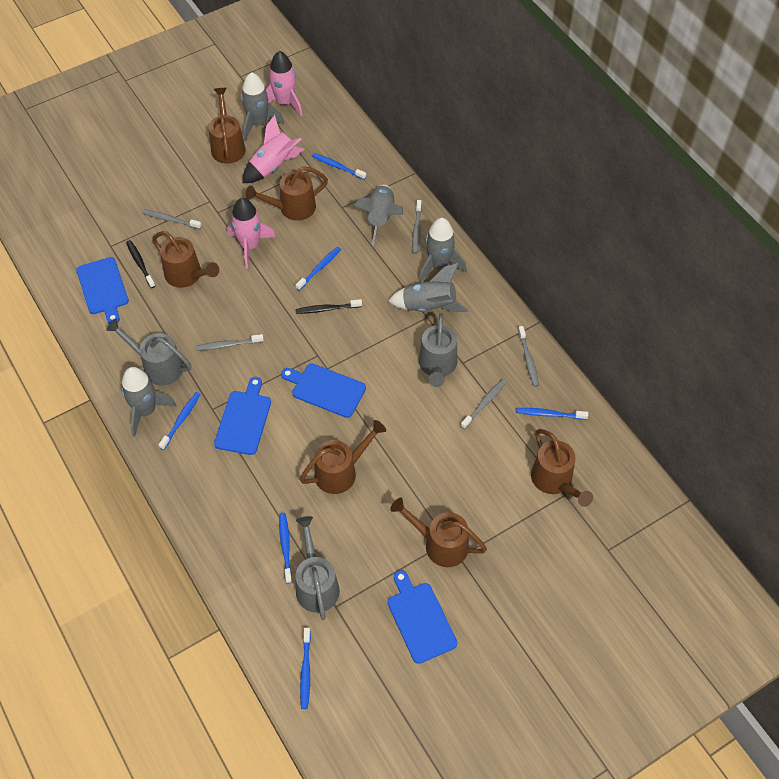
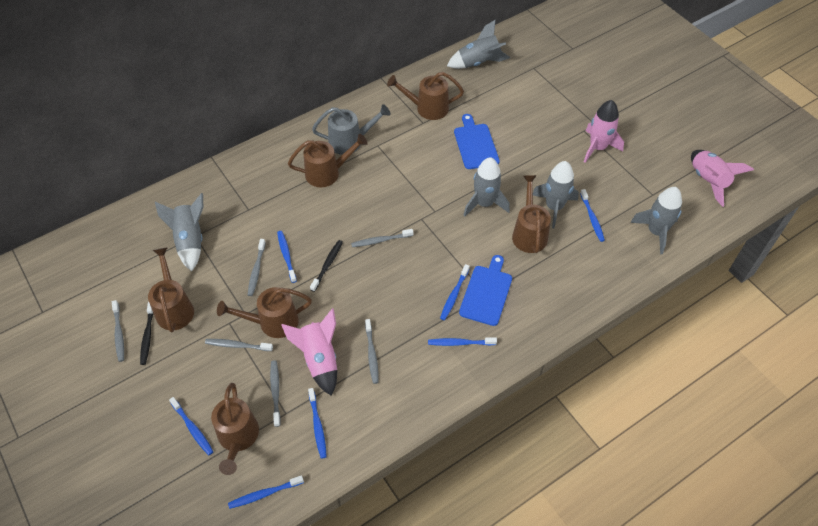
blue cutting board: [76,257,129,324] [214,377,271,455] [281,363,366,418] [388,570,458,664] = 4 -> [454,114,500,169] [459,255,512,326] = 2
blue toothbrush: [159,392,201,450] [279,513,292,583] [295,247,341,291] [300,628,311,709] [312,153,366,180] [517,408,588,420] = 6 -> [169,397,213,455] [228,475,304,509] [277,231,297,283] [308,388,327,459] [428,337,497,346] [440,264,469,320] [580,189,605,242] = 7
grey toothbrush: [142,210,202,229] [195,334,264,351] [412,200,422,254] [461,379,506,429] [518,326,539,387] = 5 -> [112,300,124,362] [205,339,273,351] [248,239,266,296] [270,360,281,427] [351,229,414,247] [365,319,379,384] = 6
grey watering can: [106,319,191,386] [295,516,340,620] [419,313,457,387] = 3 -> [312,104,391,155] = 1

